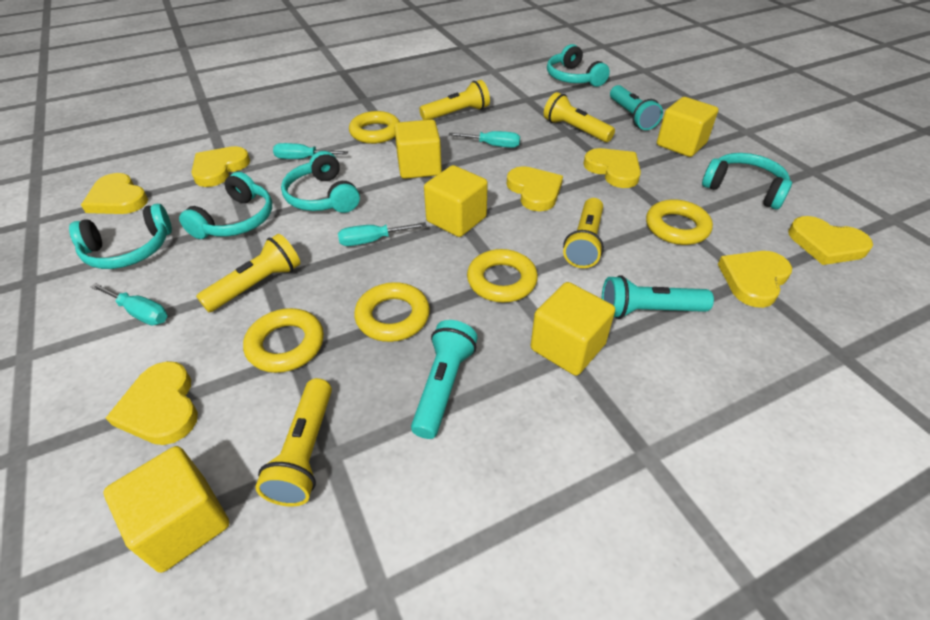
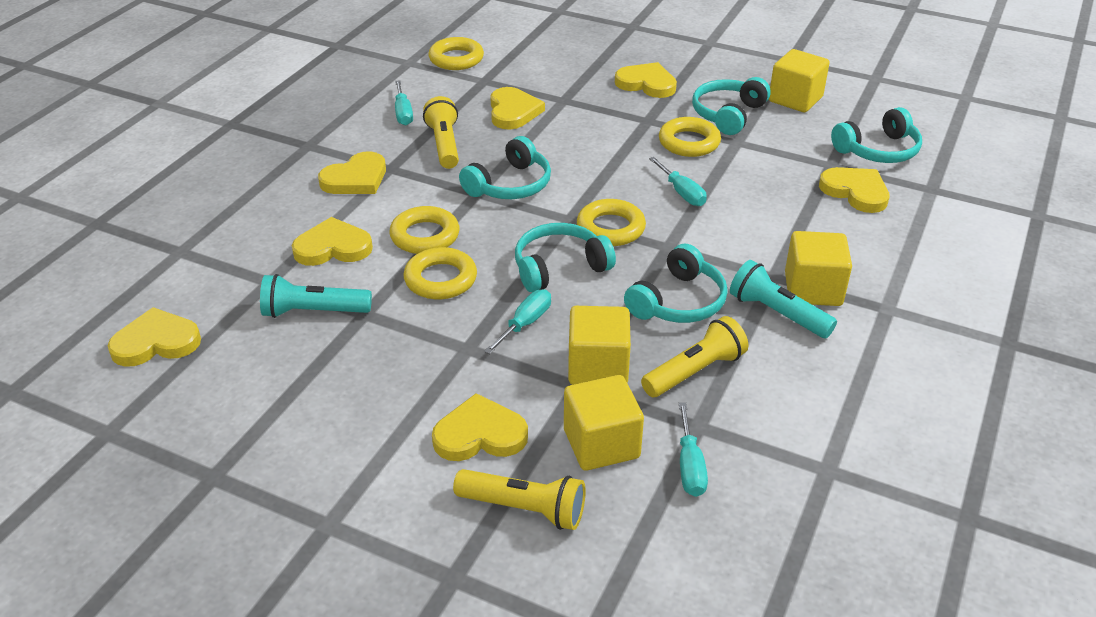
turquoise flashlight: [411,320,478,439] [602,275,714,319] [610,85,663,130] = 3 -> [260,274,372,318] [730,260,837,338] = 2
yellow cube: [104,446,229,573] [394,120,442,179] [424,165,488,237] [531,282,615,376] [657,97,718,157] = 5 -> [564,375,644,471] [568,306,631,385] [769,49,830,112] [785,231,852,306] = 4
yellow flashlight: [196,234,300,312] [255,378,332,507] [419,80,490,120] [544,92,615,142] [563,198,604,268] = 5 -> [423,96,459,169] [453,469,586,530] [641,316,748,397] = 3

